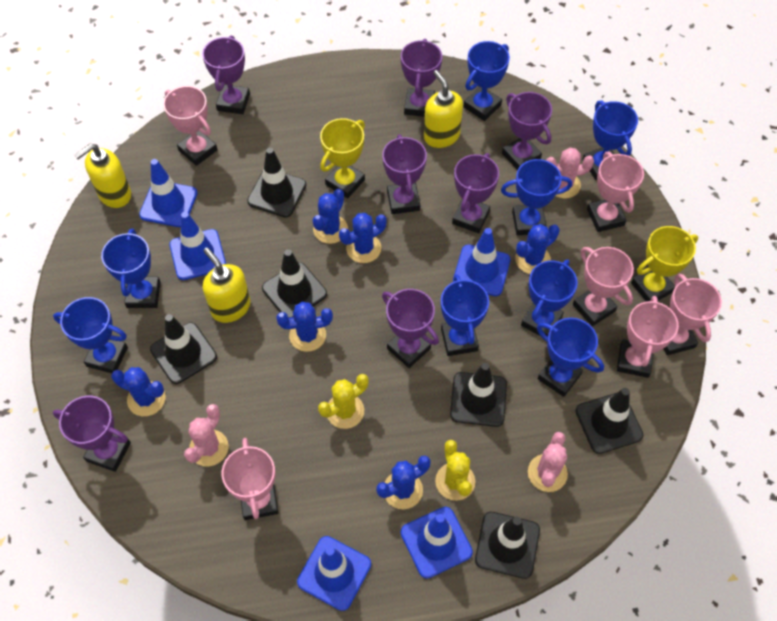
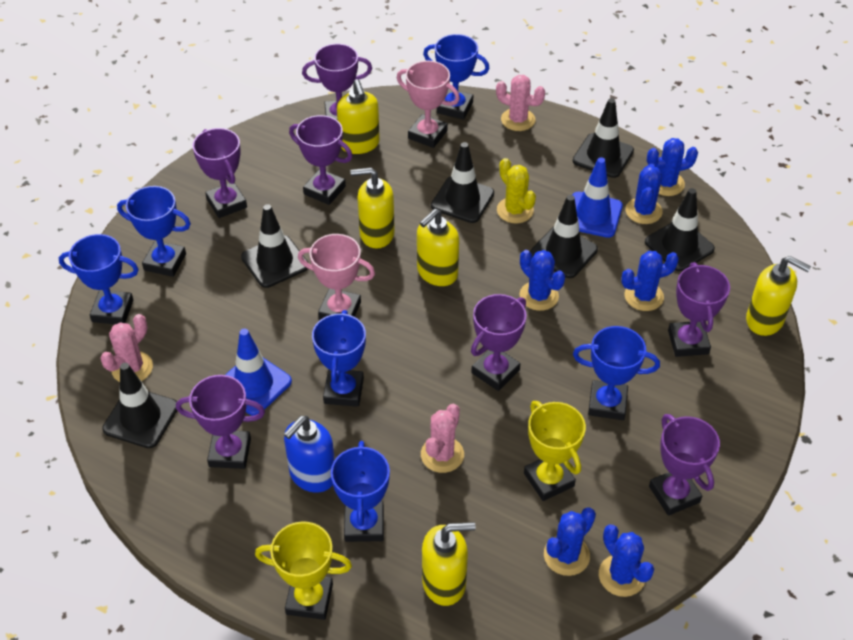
blue soap dispenser: none = 0 -> [284,416,335,493] = 1
blue traffic cone: [139,159,198,227] [169,212,226,280] [297,536,371,611] [400,507,473,579] [453,228,511,296] = 5 -> [225,329,292,416] [572,157,623,238] = 2
blue trophy: [53,297,128,373] [101,229,161,308] [441,274,489,356] [464,41,510,121] [501,159,572,235] [521,259,578,336] [537,318,604,397] [582,100,638,180] = 8 -> [59,234,139,324] [117,186,191,277] [312,310,366,407] [331,441,390,542] [423,34,490,120] [573,326,660,420] = 6
pink trophy: [163,86,218,166] [222,438,278,520] [573,247,634,326] [587,152,644,232] [617,296,679,378] [663,273,722,355] = 6 -> [298,234,375,320] [397,61,460,148] = 2
yellow cactus: [318,374,368,429] [435,440,475,501] = 2 -> [497,158,536,224] = 1
yellow soap dispenser: [75,144,131,208] [203,248,251,323] [424,70,463,148] = 3 -> [337,79,380,154] [350,167,395,249] [417,209,459,286] [422,522,476,606] [746,256,811,336] = 5

